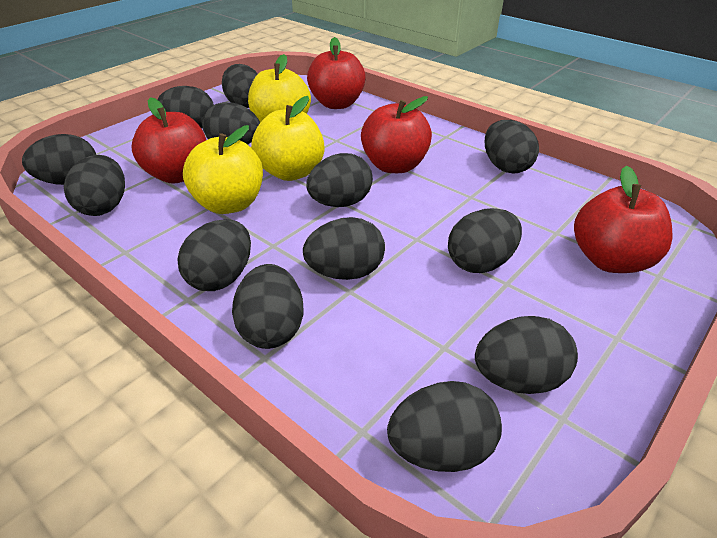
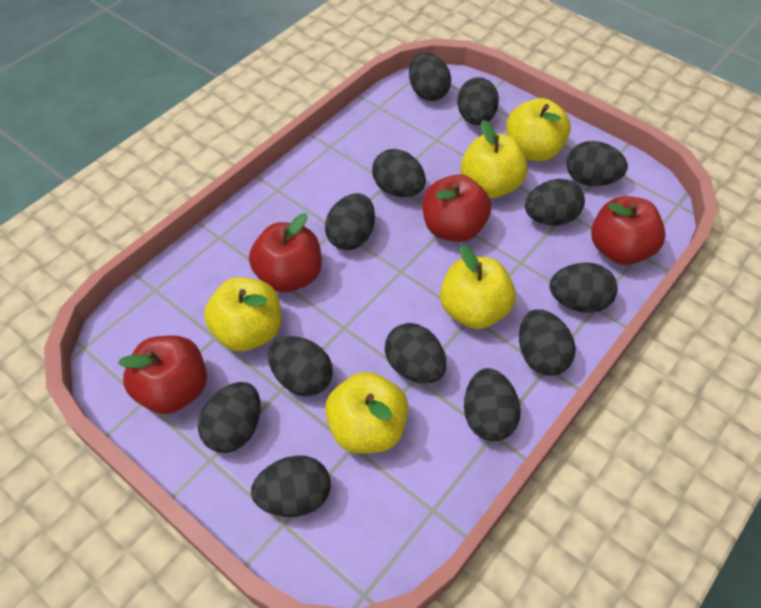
yellow apple: [183,125,263,214] [248,54,311,123] [251,96,324,181] = 3 -> [204,277,281,351] [325,372,409,454] [440,245,516,329] [461,120,528,198] [506,98,571,161] = 5

